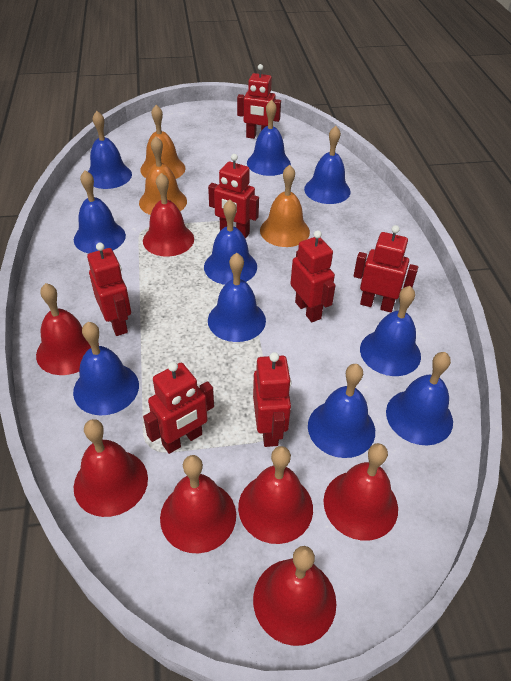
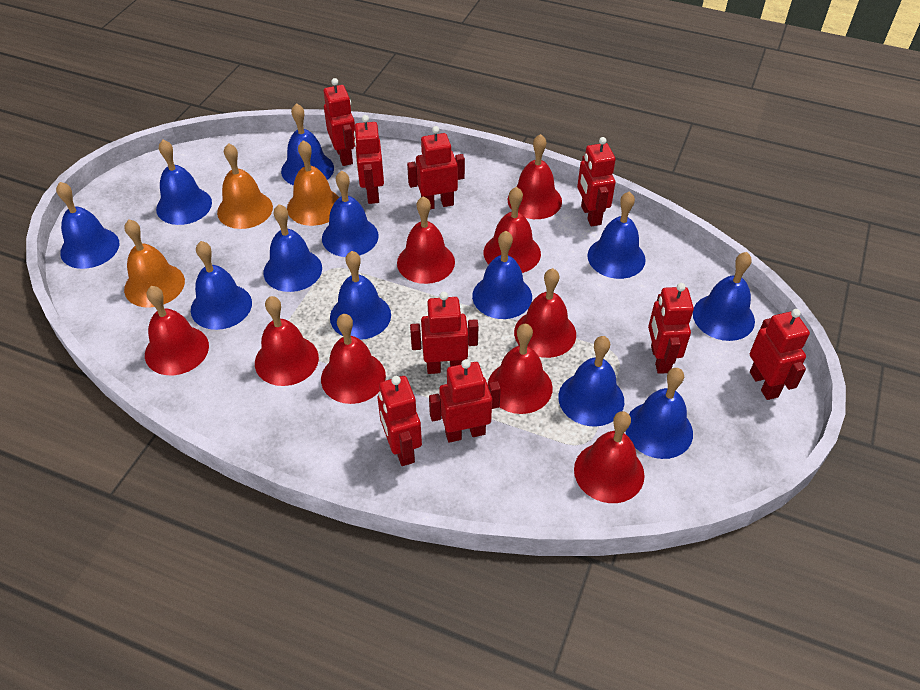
blue bell: [73,322,139,415] [74,170,126,253] [88,111,132,189] [204,200,257,285] [208,253,266,342] [247,100,291,176] [304,126,351,204] [308,364,375,458] [360,286,421,376] [386,352,453,445] = 10 -> [56,182,119,269] [156,140,212,225] [191,241,252,330] [263,204,322,292] [281,103,334,185] [322,171,379,257] [330,251,391,340] [472,231,532,319] [558,336,624,427] [587,192,646,279] [625,368,693,459] [693,252,755,341] = 12
red bell: [36,283,99,375] [74,419,148,517] [143,173,194,257] [160,455,236,553] [238,446,313,544] [253,546,337,646] [324,443,398,541] = 7 -> [145,286,209,375] [255,296,319,386] [321,314,386,404] [397,196,455,284] [484,187,541,273] [488,324,553,414] [508,134,562,219] [514,268,576,358] [574,411,645,503] = 9
red robot: [87,243,131,336] [143,362,214,454] [208,154,259,239] [237,64,281,139] [253,352,291,447] [290,230,336,322] [354,225,418,313] = 7 -> [324,78,355,166] [354,115,384,204] [378,376,422,466] [407,126,465,209] [410,292,478,374] [429,359,501,443] [577,137,616,226] [648,283,694,374] [750,309,810,400] = 9

